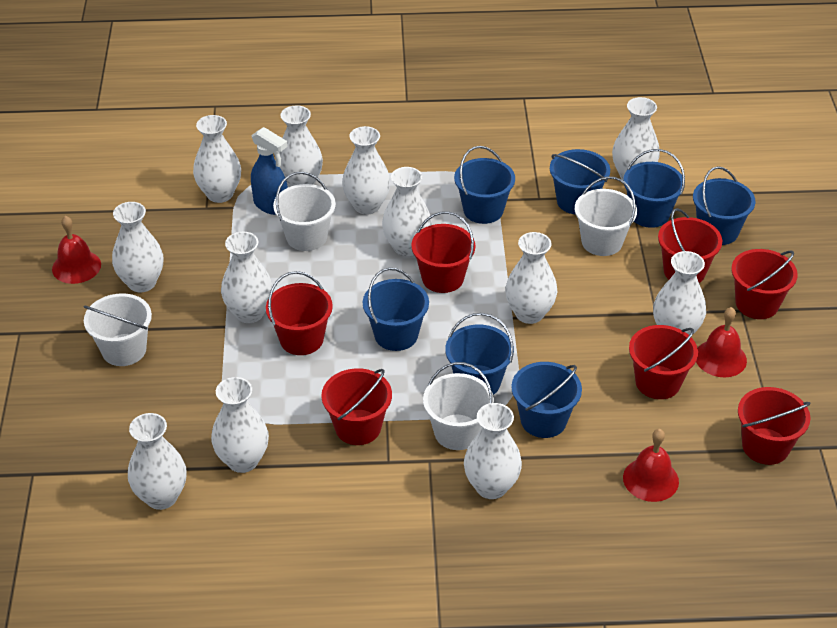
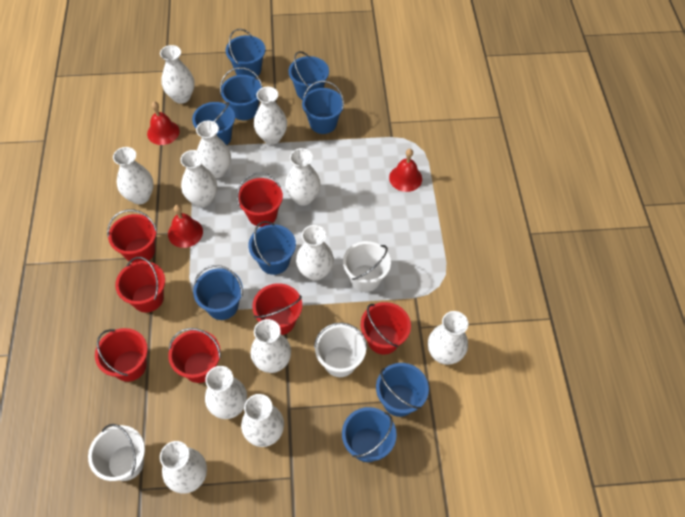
blue bucket: [363,268,429,351] [445,313,514,395] [454,146,515,224] [511,362,582,438] [550,149,610,214] [623,149,685,228] [693,166,756,245] = 7 -> [192,102,235,145] [193,265,243,320] [220,67,263,120] [225,29,266,78] [248,221,296,275] [288,51,329,100] [302,81,344,134] [342,407,397,462] [376,363,429,417] = 9
blue spray bottle: [251,127,288,215] = 1 -> none = 0
white bucket: [84,293,152,366] [273,172,336,251] [423,362,494,450] [574,176,637,256] = 4 -> [88,424,145,481] [314,323,367,377] [343,241,391,292] = 3

